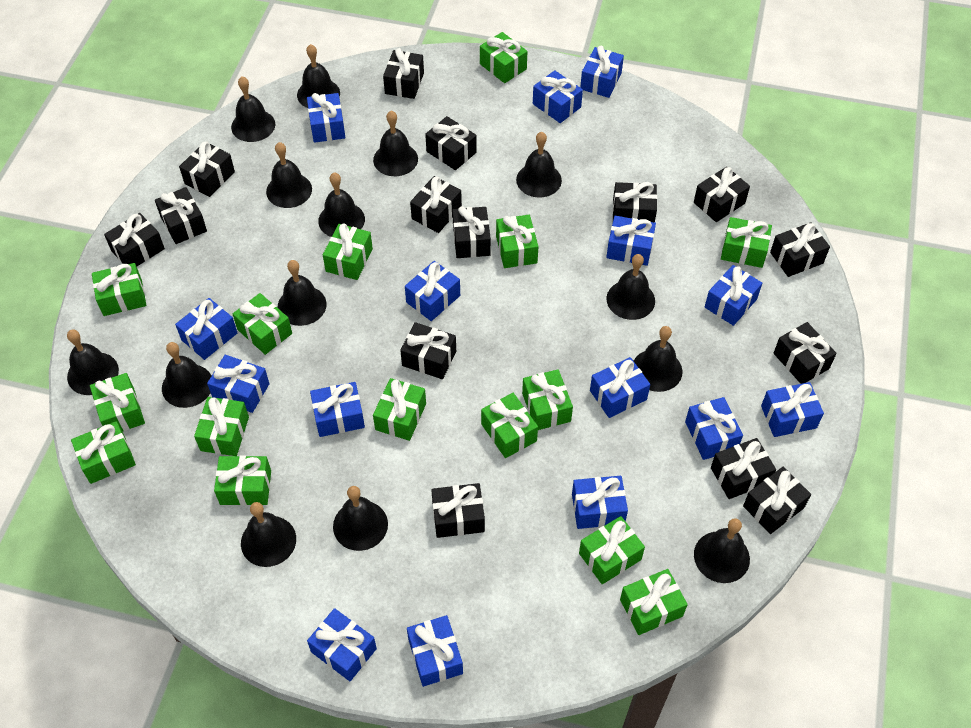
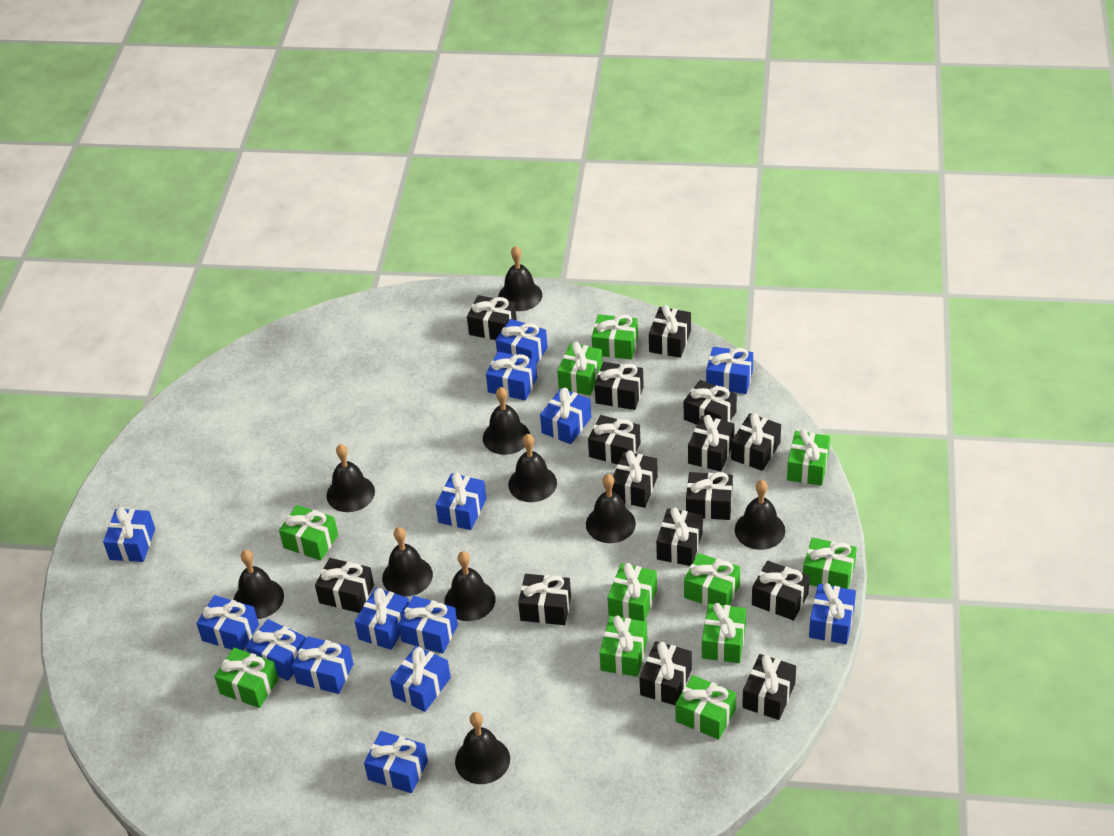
black bell: [67,329,119,395] [162,342,212,408] [231,76,275,142] [241,502,296,567] [266,142,312,208] [278,260,327,326] [297,44,340,108] [318,173,365,237] [333,486,388,551] [373,111,418,176] [516,132,562,198] [606,254,655,320] [634,326,682,392] [694,518,750,583] = 14 -> [233,550,284,619] [326,444,375,512] [382,527,433,597] [444,551,496,621] [455,712,510,784] [483,387,530,455] [498,246,542,311] [508,434,557,502] [586,474,636,543] [735,480,785,550] = 10
blue gift: [175,298,237,360] [207,355,269,413] [307,93,345,143] [307,608,377,681] [310,382,365,437] [405,261,460,321] [407,615,463,687] [533,70,583,123] [572,476,628,529] [580,46,624,98] [590,357,650,418] [606,216,656,266] [685,397,743,460] [705,265,762,326] [761,382,824,437] = 15 -> [103,507,155,562] [196,595,259,650] [246,619,306,681] [292,636,353,694] [355,588,409,650] [364,731,428,793] [390,646,451,712] [398,596,458,654] [436,473,486,530] [486,352,537,401] [496,319,548,364] [540,388,591,444] [706,347,753,394] [809,583,856,644] = 14
green gift: [71,421,136,484] [90,373,145,432] [92,263,146,316] [194,397,249,456] [214,455,271,506] [233,293,292,355] [323,224,373,280] [373,378,426,441] [480,32,528,83] [481,393,538,458] [496,215,538,268] [522,369,573,430] [579,516,645,584] [620,569,688,635] [721,217,772,268] = 15 -> [214,648,279,708] [279,505,338,561] [557,342,603,395] [592,314,638,360] [599,616,648,677] [608,563,657,621] [675,675,736,740] [684,553,740,606] [702,603,746,663] [787,429,830,486] [803,538,857,589] = 11

